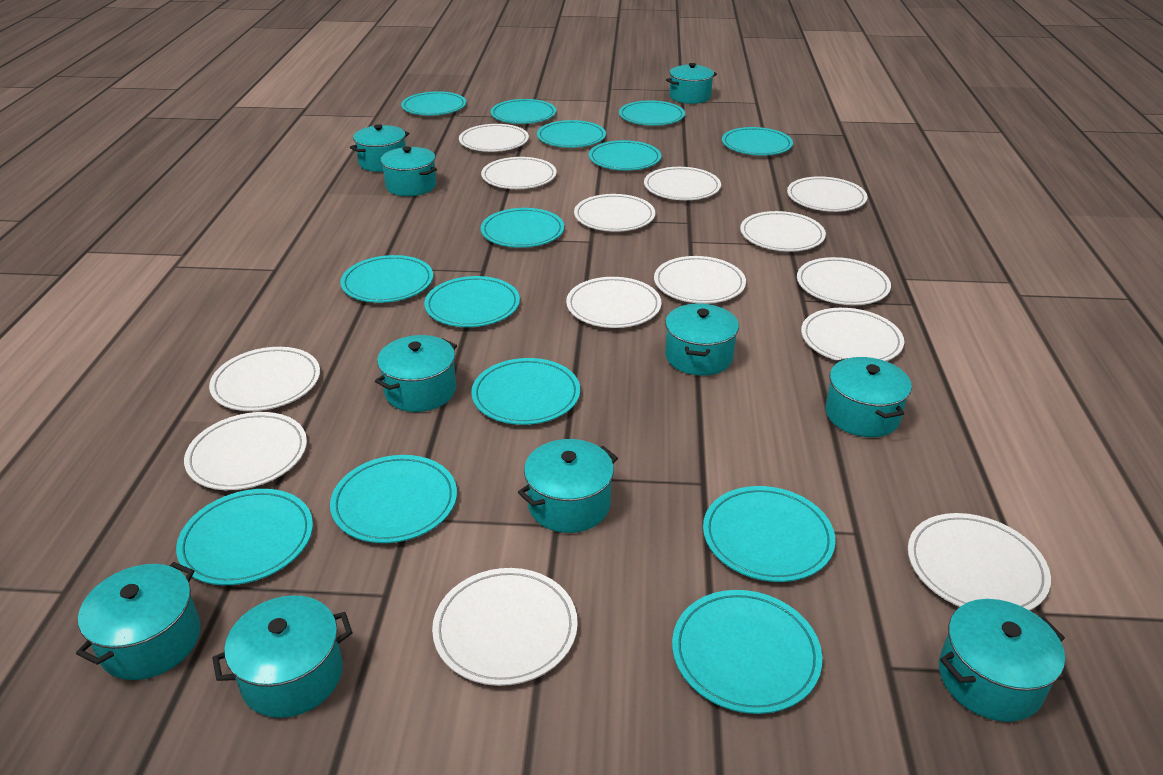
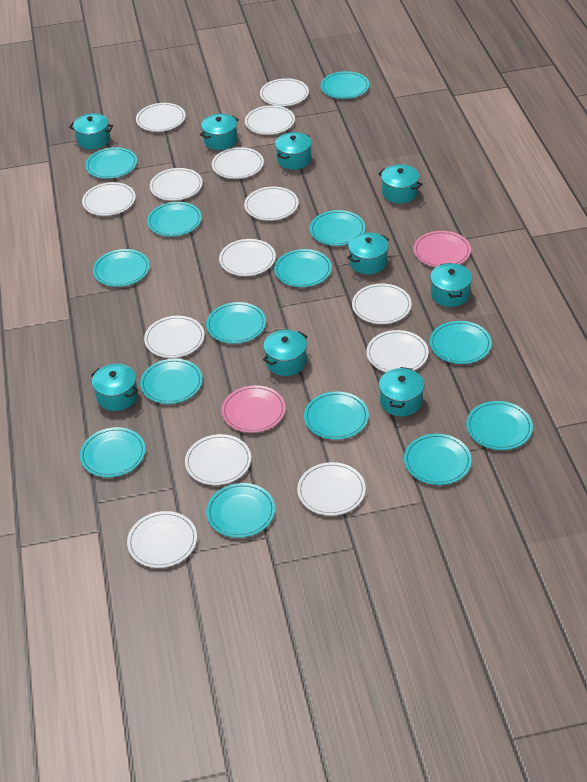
pink plate: none = 0 -> [221,385,286,433] [414,231,471,267] = 2
turquoise pot: [76,562,201,680] [212,595,352,718] [350,124,409,172] [375,335,457,412] [381,147,437,196] [518,439,618,533] [665,303,739,376] [666,63,717,104] [825,357,912,437] [939,599,1065,722] = 10 -> [69,113,113,149] [91,364,139,411] [200,114,239,150] [263,330,308,376] [275,132,312,170] [347,232,389,274] [378,164,422,203] [379,367,424,416] [430,263,472,307] = 9

